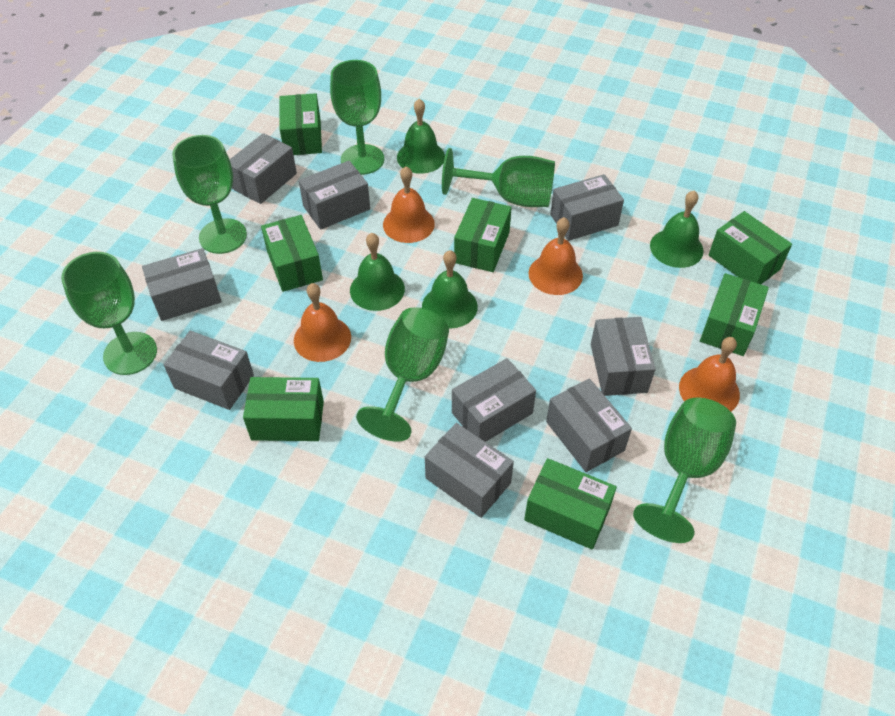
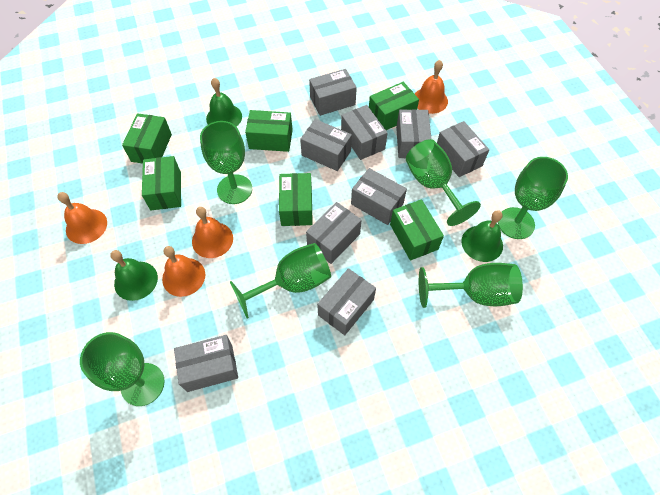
green bell: [350,233,405,311] [397,99,445,174] [422,250,478,329] [650,191,703,268] = 4 -> [110,250,158,301] [206,78,242,127] [461,210,503,262] = 3
green box: [243,377,324,441] [261,215,323,292] [280,93,322,155] [454,198,512,272] [524,458,617,550] [700,273,769,356] [709,211,792,284] = 7 -> [122,113,172,164] [142,156,181,210] [245,110,293,152] [279,173,313,226] [369,82,419,130] [390,199,444,261] = 6

